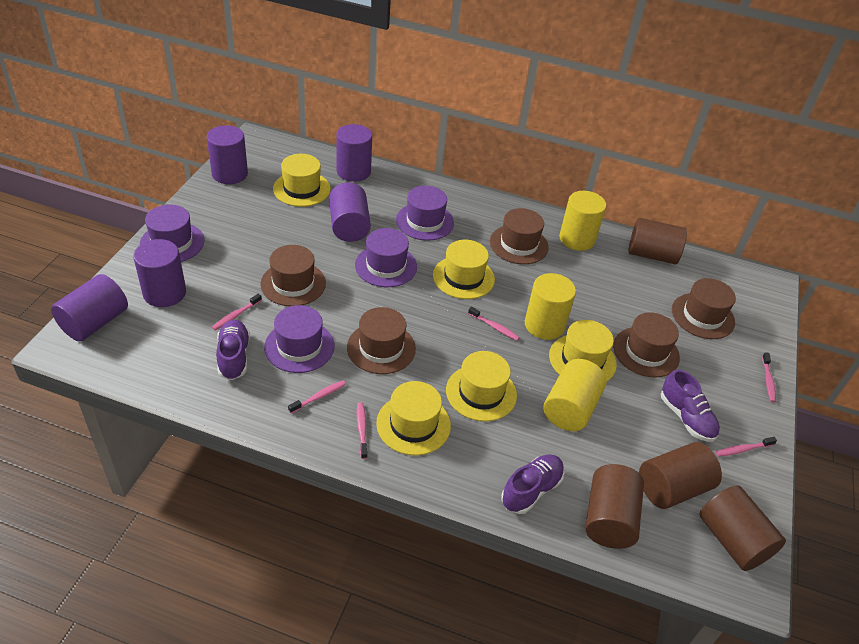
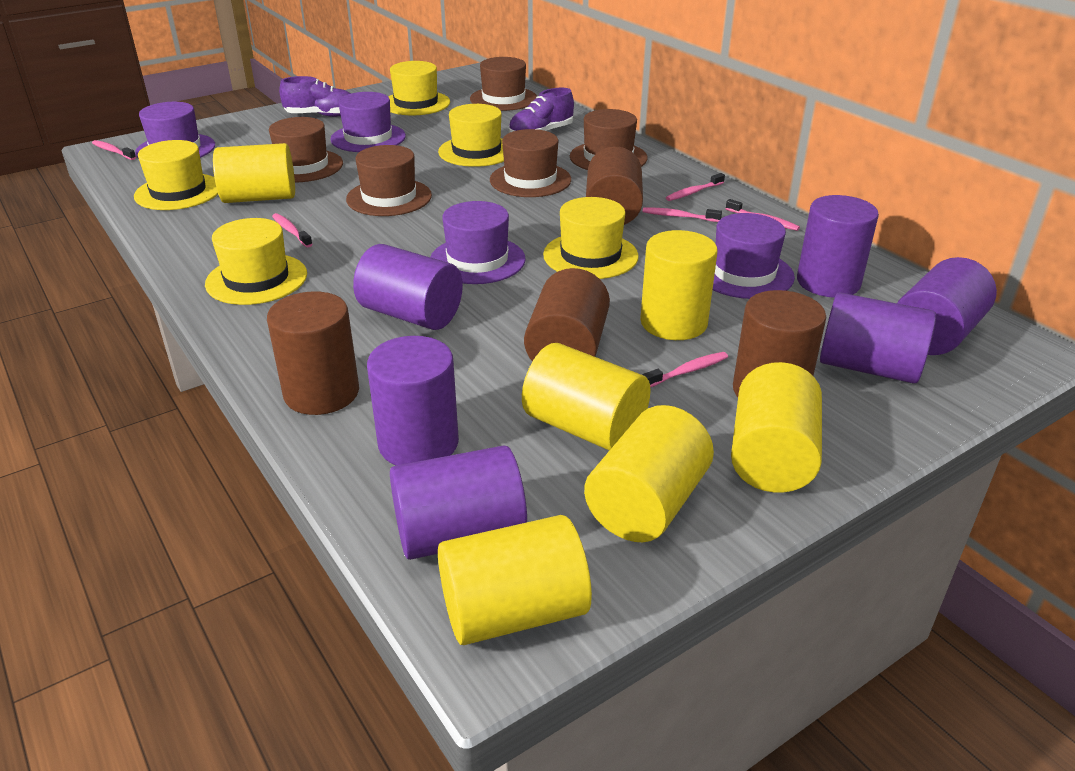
purple cylinder: [51,274,128,342] [133,239,186,307] [207,125,248,184] [329,182,371,242] [336,124,372,182] = 5 -> [353,244,463,330] [367,336,459,466] [390,446,527,560] [797,195,879,298] [820,292,936,384] [897,257,997,355] = 6
purple shoe: [216,320,250,380] [501,454,564,514] [661,369,720,442] = 3 -> [279,76,351,117] [508,88,574,133] = 2
yellow cylinder: [525,273,576,340] [543,359,607,431] [559,191,606,251] = 3 -> [213,143,295,203] [438,515,592,645] [522,343,650,451] [584,405,714,542] [640,230,718,340] [731,362,822,493] = 6

